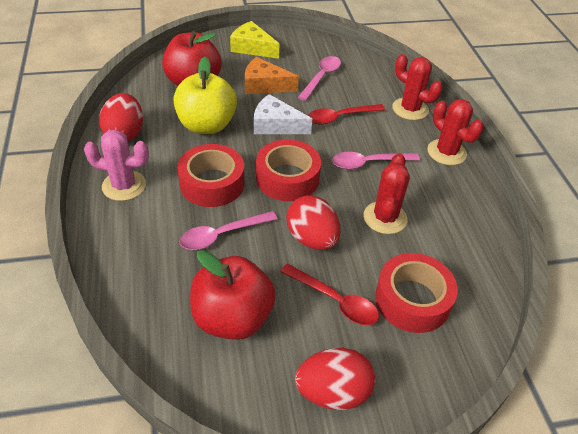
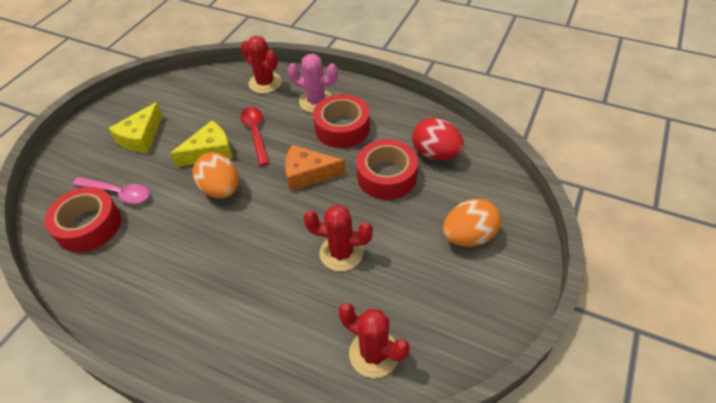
orange egg: none = 0 -> [193,152,239,199] [443,199,501,247] = 2
pink spoon: [179,211,277,250] [298,56,341,101] [332,152,420,169] = 3 -> [73,177,150,204] = 1
red apple: [162,31,221,86] [190,250,276,340] = 2 -> none = 0
red egg: [99,93,143,141] [286,195,341,250] [295,348,375,410] = 3 -> [412,118,464,160] = 1
red spoon: [280,264,379,325] [308,104,385,124] = 2 -> [240,107,269,166] = 1
white cheese: [254,94,312,134] = 1 -> none = 0
yellow apple: [173,57,237,134] = 1 -> none = 0
yellow cheese: [230,21,279,59] = 1 -> [108,102,163,153] [170,121,232,167] = 2

